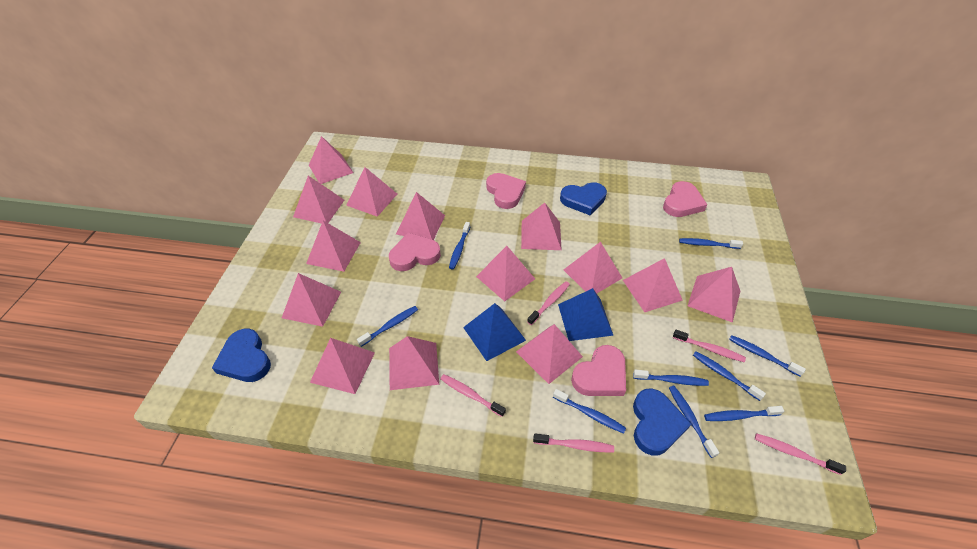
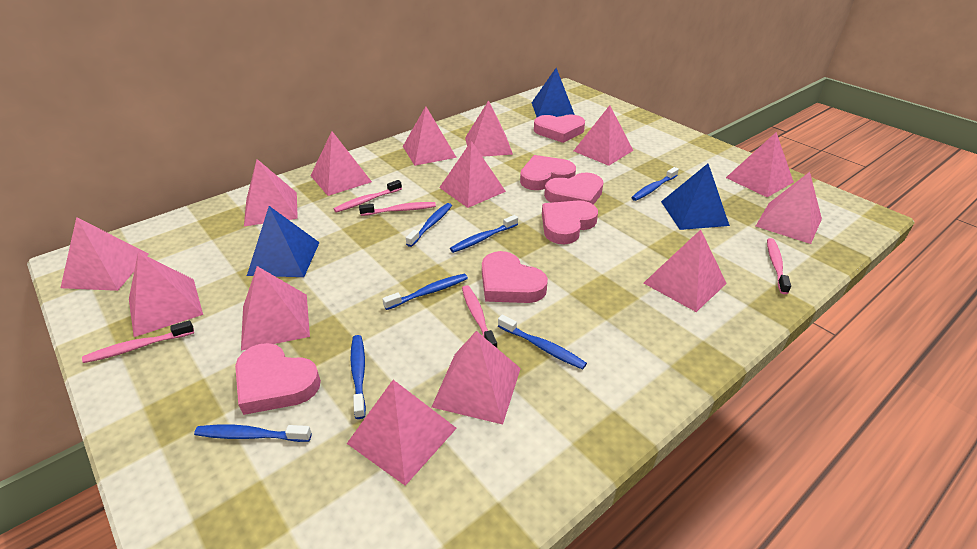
blue heart: [212,329,271,382] [560,182,607,216] [633,389,691,456] = 3 -> none = 0
blue pyramid: [463,303,526,361] [558,288,614,341] = 2 -> [247,206,320,277] [532,68,575,117] [661,164,730,230] = 3
blue toothbrush: [357,306,418,347] [449,222,470,269] [553,389,626,434] [633,369,709,386] [669,386,719,458] [679,238,743,249] [693,351,766,401] [704,406,784,421] [729,335,806,376] = 9 -> [194,425,312,442] [350,335,366,419] [382,274,468,310] [406,203,452,247] [450,215,518,253] [498,315,587,369] [631,167,679,201] = 7
pink heart: [389,233,441,271] [486,173,526,209] [571,345,626,396] [663,181,707,217] = 4 -> [235,343,321,415] [482,251,548,303] [520,155,576,190] [534,114,585,143] [542,201,598,244] [544,173,604,205] = 6

